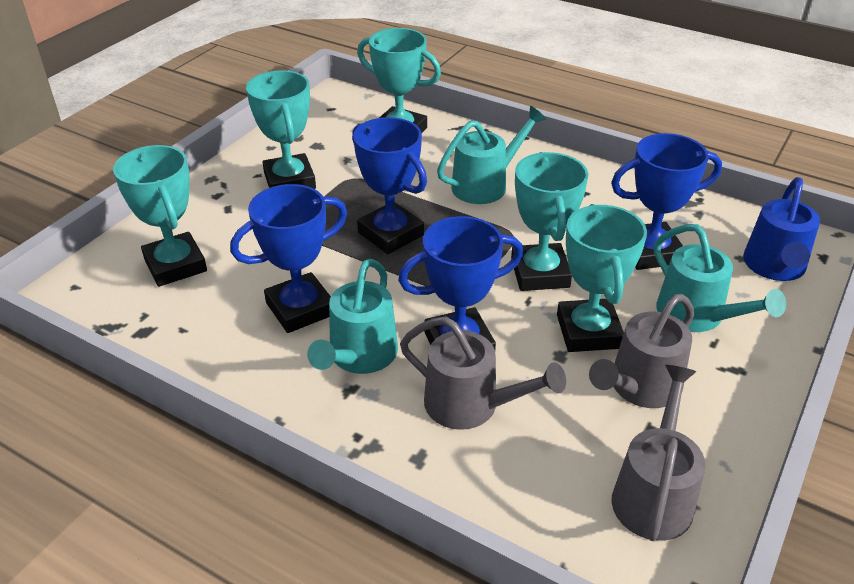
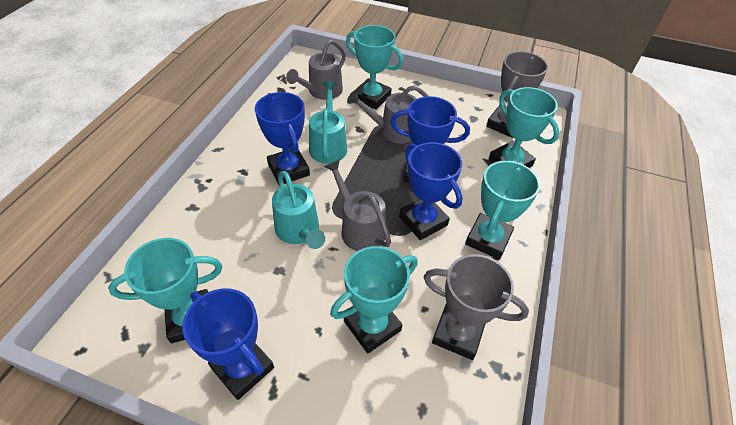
blue watering can: [743,177,820,281] = 1 -> none = 0
grey trophy: none = 0 -> [424,254,529,360] [486,51,548,138] = 2
turquoise watering can: [307,259,398,374] [437,106,546,204] [654,224,786,332] = 3 -> [272,171,325,249] [309,81,347,164] = 2

